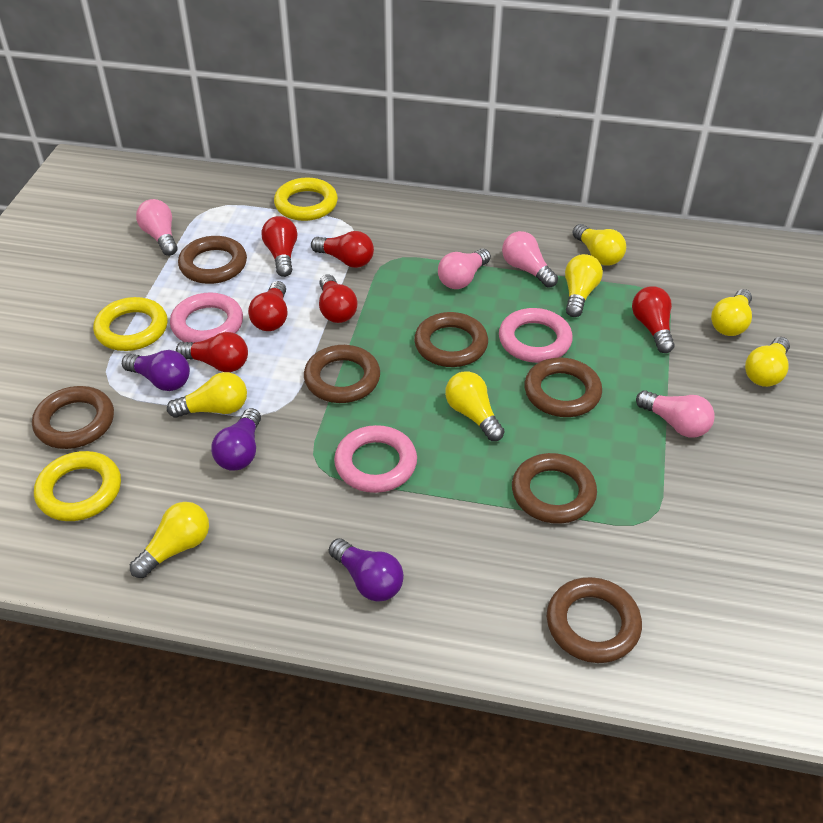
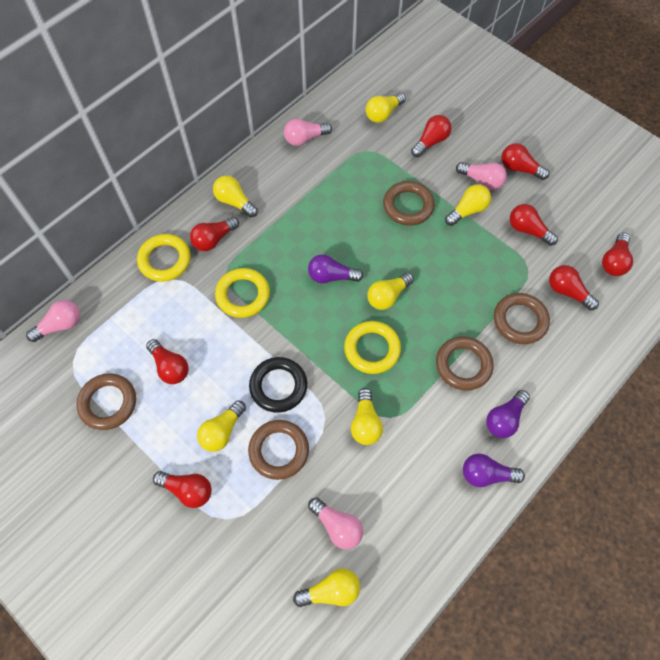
black ring: none = 0 -> [249,357,307,413] = 1
brown ring: [32,386,114,449] [178,236,247,284] [304,345,380,403] [414,312,488,367] [512,453,597,524] [524,357,602,417] [547,577,642,663] = 7 -> [76,373,136,430] [248,420,309,480] [383,181,435,226] [436,336,493,391] [494,293,550,344] = 5
pink ring: [170,292,243,343] [334,425,417,493] [499,308,573,363] = 3 -> none = 0
red light bulb: [176,332,248,372] [248,281,287,331] [261,216,297,277] [311,231,374,268] [319,274,358,323] [632,286,675,353] = 6 -> [146,339,189,384] [153,471,212,508] [190,217,239,251] [411,115,452,157] [501,143,550,180] [510,204,558,246] [549,265,599,311] [602,232,633,276] = 8

